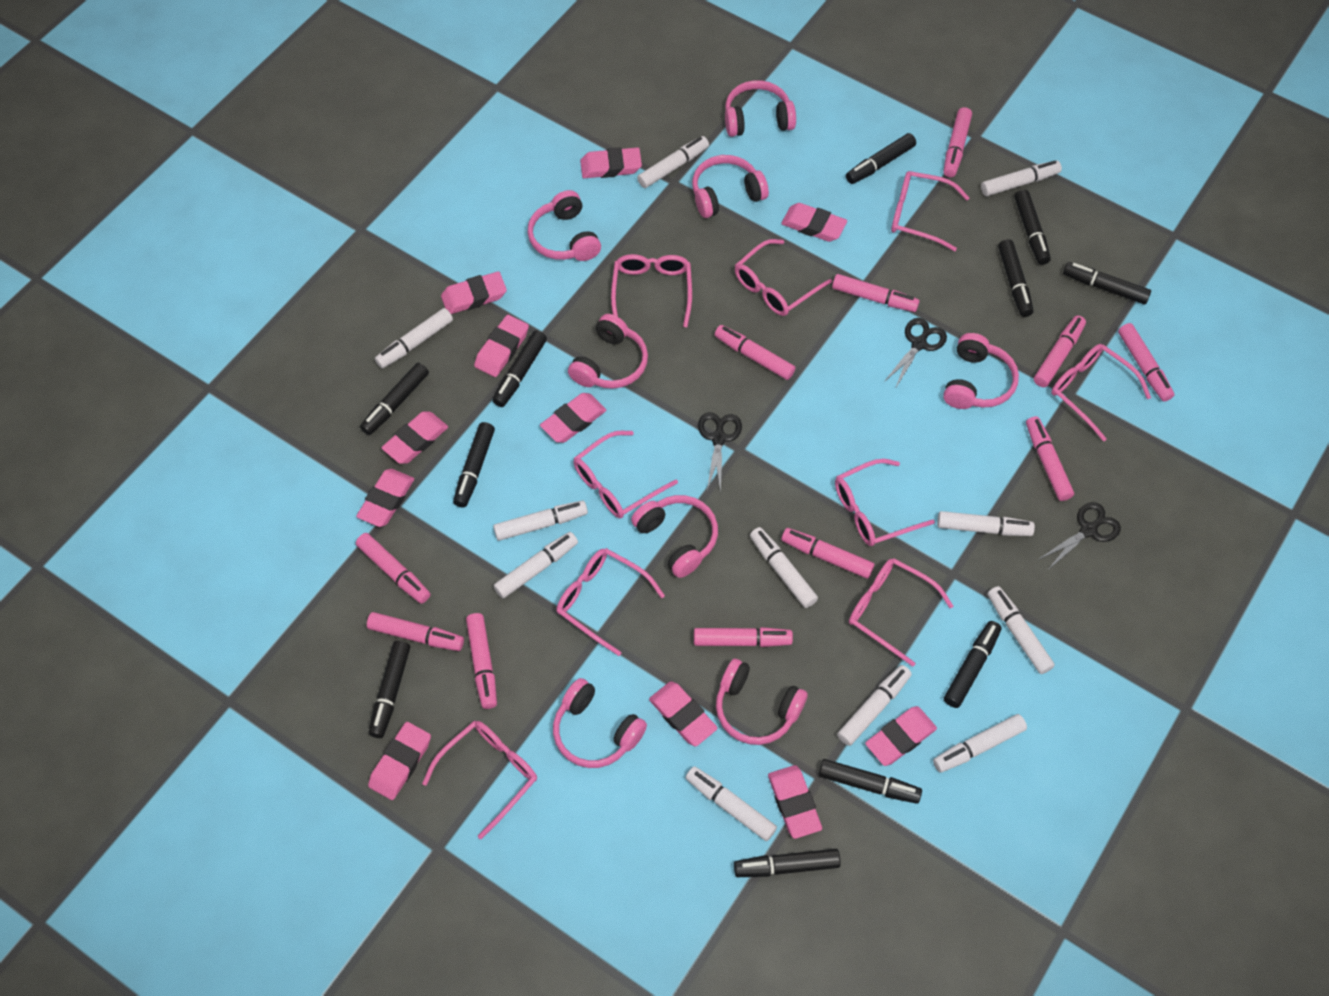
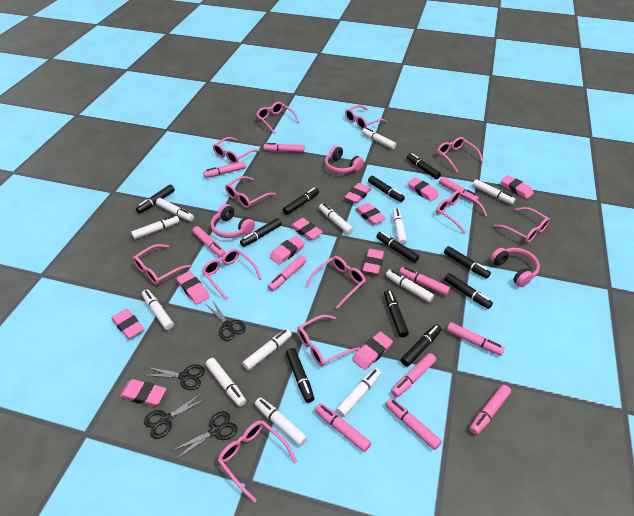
black scissors: [698,412,742,492] [884,318,947,389] [1038,502,1121,569] = 3 -> [144,364,205,390] [144,392,206,439] [172,411,237,458] [207,301,246,341] = 4
pink glasses: [422,721,537,839] [556,548,665,656] [574,431,678,518] [611,254,692,327] [735,239,832,316] [835,459,935,546] [849,558,953,667] [891,171,970,251] [1051,344,1151,442] = 9 -> [133,244,192,285] [202,249,262,300] [213,137,260,164] [218,420,297,503] [225,176,276,208] [256,102,299,133] [297,315,360,367] [306,256,366,309] [345,105,387,130] [436,190,487,234] [437,137,483,173] [494,207,550,243] = 12
pink headphones: [528,190,601,261] [553,678,647,768] [568,314,648,389] [631,495,718,578] [692,155,769,218] [716,659,808,745] [725,80,796,137] [943,333,1019,409] = 8 -> [211,204,255,238] [325,145,364,174] [490,248,540,287] = 3
white marker: [375,308,453,368] [493,501,588,541] [493,532,578,598] [637,136,709,188] [686,766,777,841] [750,527,818,608] [837,665,912,746] [933,714,1027,773] [937,511,1035,536] [981,160,1062,196] [987,586,1055,674] = 11 -> [131,215,180,239] [142,289,174,330] [156,198,194,221] [206,358,246,407] [242,329,292,370] [255,397,307,446] [319,203,353,234] [336,368,381,417] [362,128,396,149] [386,270,434,302] [393,208,407,245] [472,179,515,204] = 12

